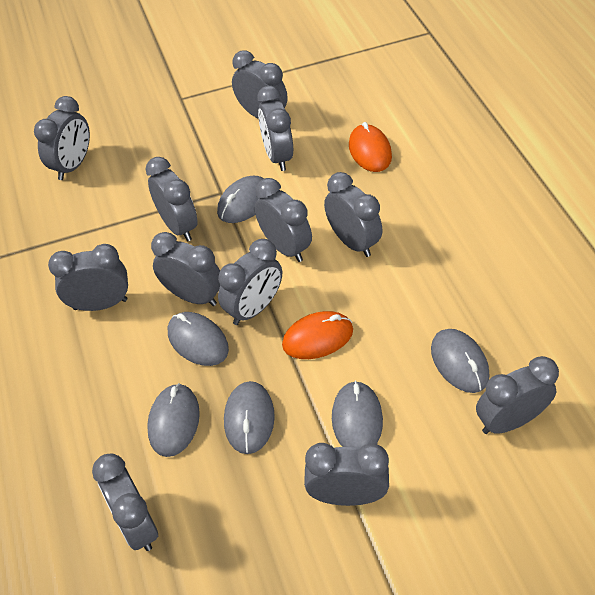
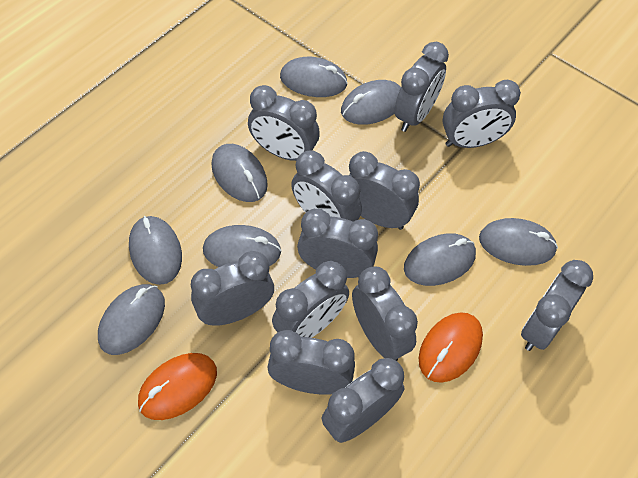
grey mouse: [147,383,200,457] [168,312,229,366] [217,176,264,223] [224,381,275,454] [332,381,383,448] [431,329,489,393] = 6 -> [98,284,165,355] [129,216,182,285] [203,225,281,267] [212,144,268,202] [280,57,348,97] [341,80,401,125] [404,233,476,286] [479,218,558,266] = 8

